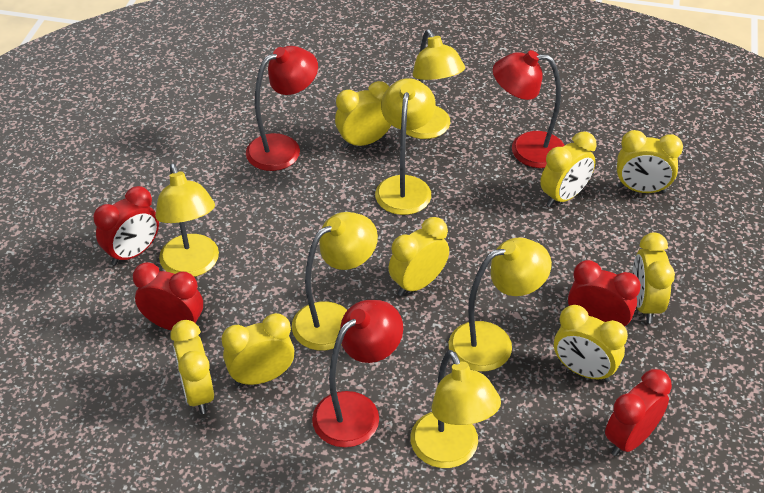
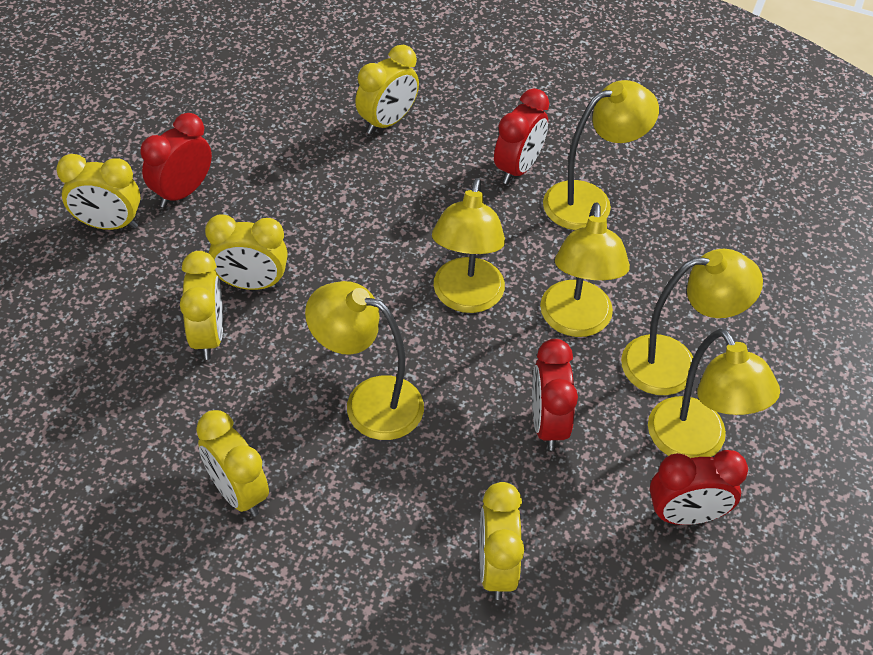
red lamp: [246,46,318,171] [312,300,403,448] [493,50,565,168] = 3 -> none = 0
yellow clock: [171,320,214,414] [221,313,294,386] [335,81,391,148] [388,217,449,296] [540,132,597,207] [554,305,628,382] [617,130,683,193] [632,233,675,323] = 8 -> [56,154,141,230] [180,251,223,360] [196,410,269,517] [205,214,288,290] [355,45,419,134] [479,482,524,600] = 6

